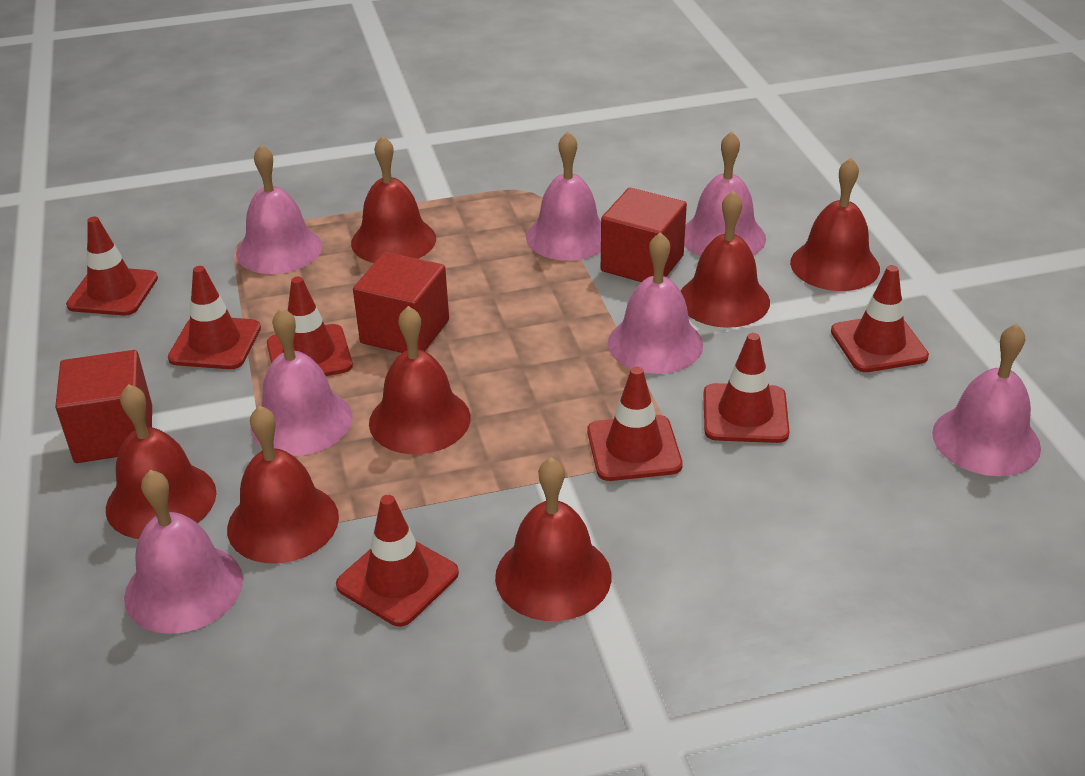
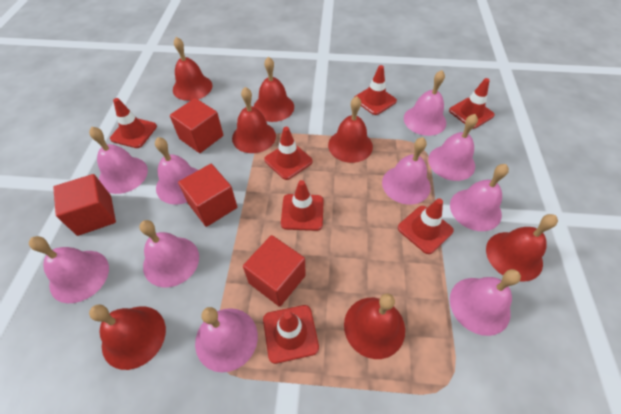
pink bell: [124,470,243,634] [236,144,323,274] [250,308,353,456] [526,132,601,261] [608,232,703,374] [684,131,766,256] [932,324,1041,476] = 7 -> [29,236,109,303] [89,127,148,194] [139,220,199,287] [155,137,198,205] [195,307,258,373] [382,137,431,205] [404,70,446,136] [428,114,478,181] [450,164,509,231] [450,269,521,336] = 10
red cube: [55,350,152,463] [353,252,449,353] [601,188,687,282] = 3 -> [53,174,116,236] [170,98,223,153] [178,164,237,227] [243,235,306,307] = 4

